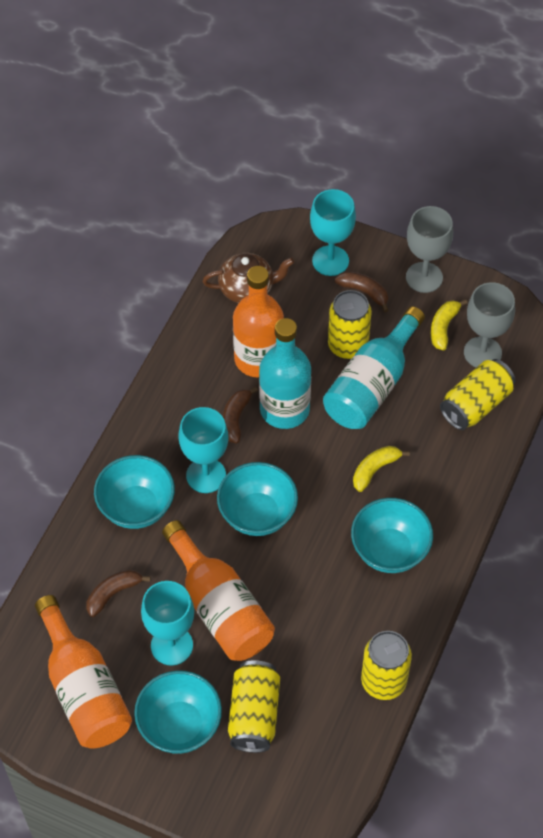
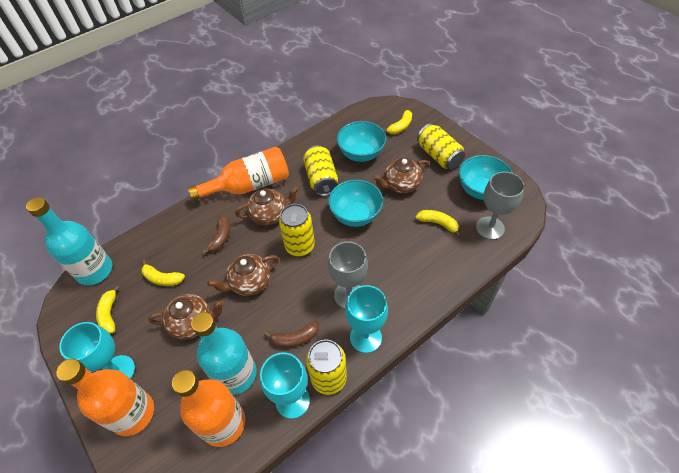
brown banana: [86,569,150,617] [223,387,258,443] [334,271,389,312] = 3 -> [202,215,230,254] [264,321,319,348] = 2
brown teapot: [203,253,294,303] = 1 -> [148,294,224,340] [207,254,279,296] [235,186,299,225] [373,158,429,193] = 4
turquoise bowl: [94,455,175,529] [134,670,222,754] [217,462,298,536] [351,498,433,573] = 4 -> [328,180,383,227] [337,121,386,162] [459,155,513,200] = 3
yellow banana: [353,446,410,492] [431,299,467,350] = 2 -> [96,286,120,334] [141,260,185,286] [383,110,412,134] [416,210,461,237] = 4

